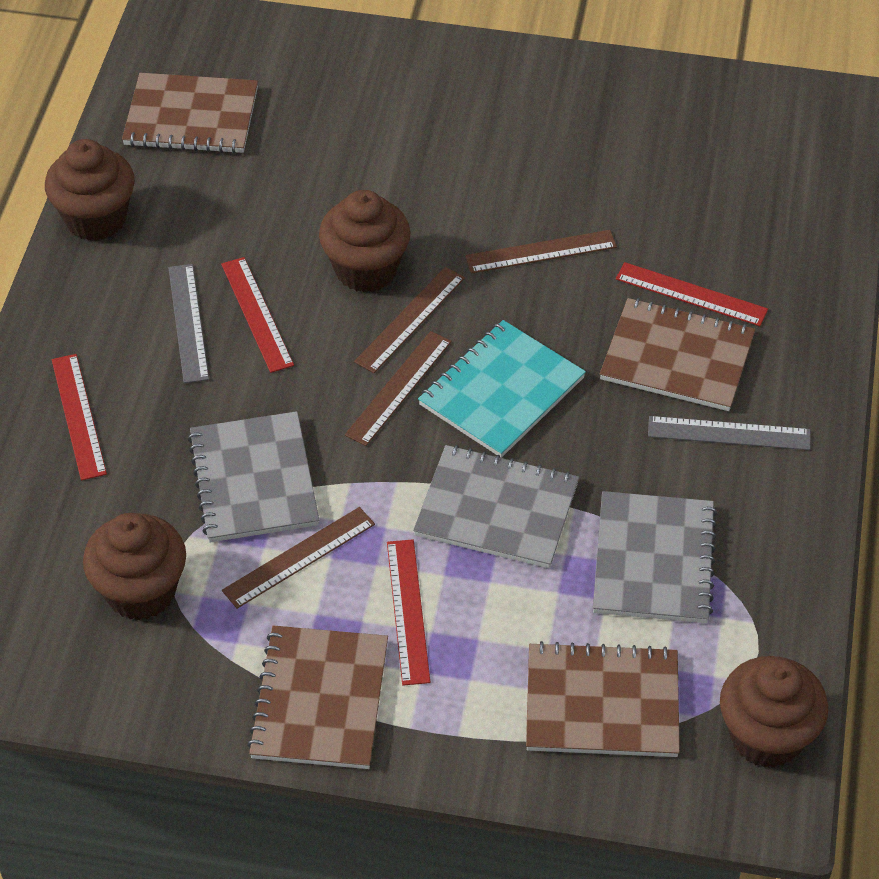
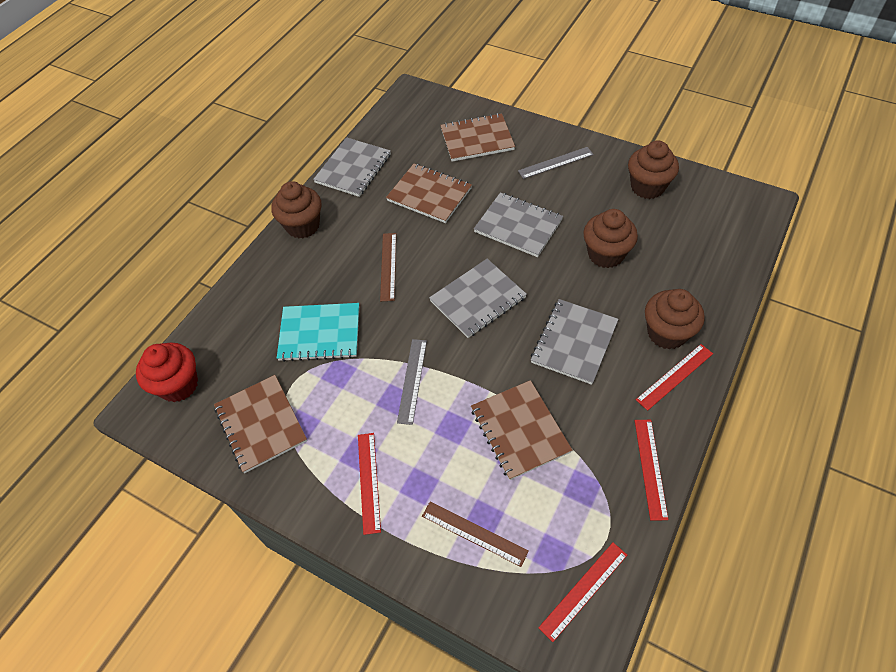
brown ruler: [222,507,375,609] [345,331,452,446] [354,267,465,373] [465,230,617,273] = 4 -> [380,233,396,301] [422,501,529,567] = 2
grey notebook: [188,411,319,542] [413,445,579,568] [593,491,717,623] = 3 -> [313,137,391,197] [429,259,527,338] [474,192,563,257] [531,299,619,385] = 4
red cupcake: none = 0 -> [136,343,198,402] = 1

